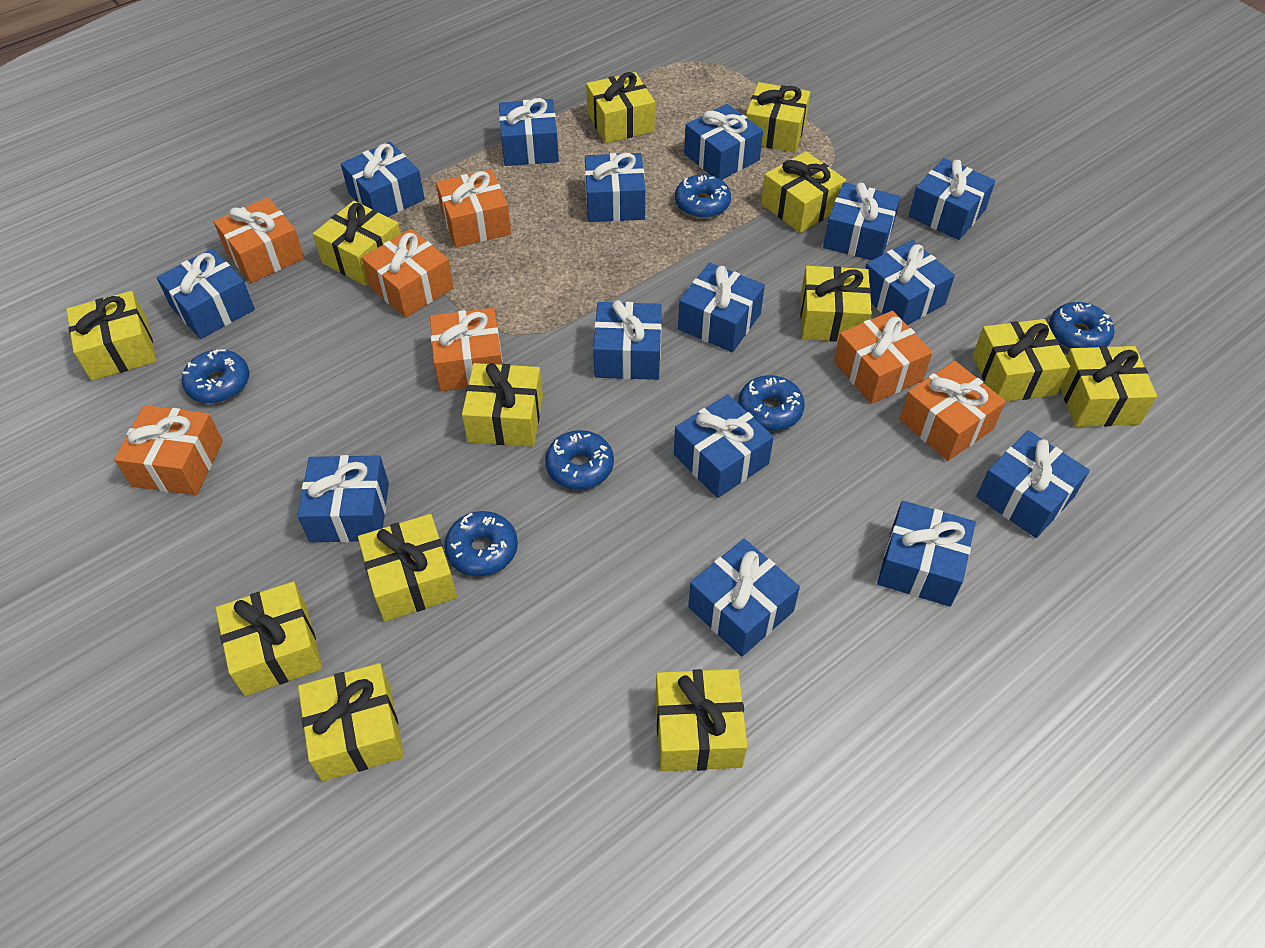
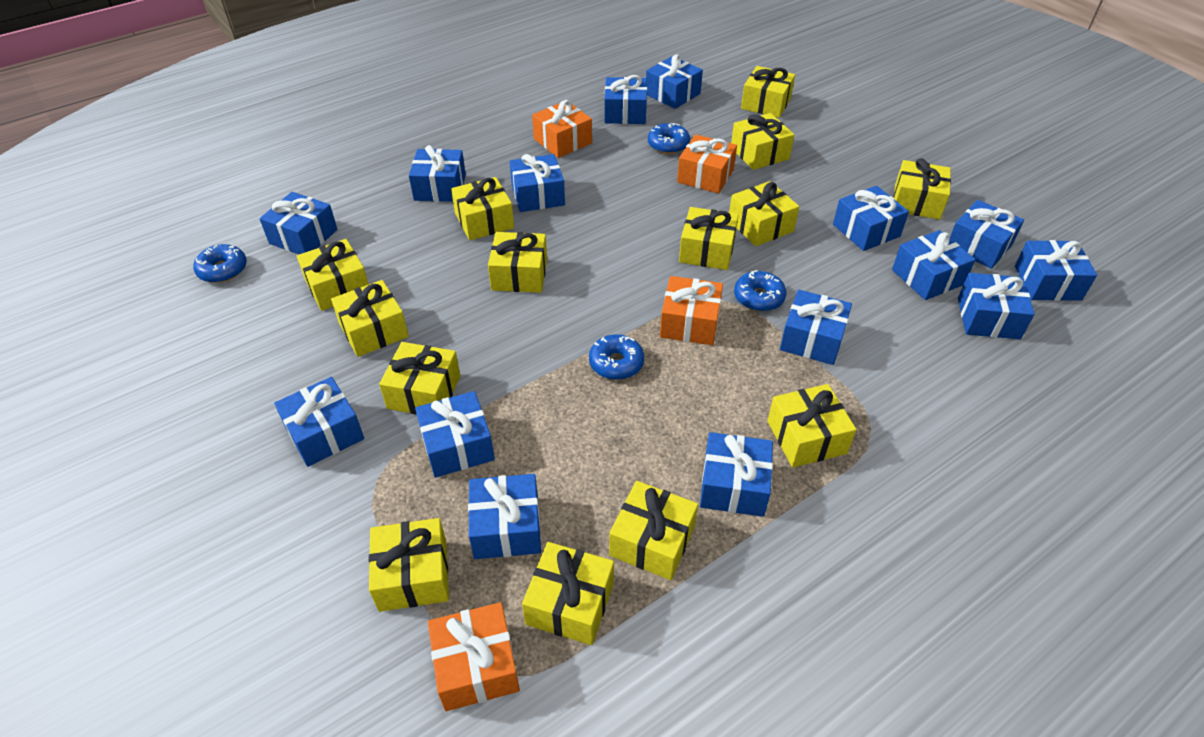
blue donut: [182,349,249,403] [444,511,518,576] [545,430,614,490] [675,174,731,218] [738,375,805,431] [1049,302,1114,349] = 6 -> [193,244,247,283] [589,334,644,380] [648,123,690,154] [734,270,786,311] = 4
orange gift: [114,405,223,495] [214,198,304,283] [362,229,454,318] [430,308,503,391] [436,169,511,248] [834,311,932,404] [899,361,1006,461] = 7 -> [428,602,520,711] [532,100,592,158] [660,276,723,345] [677,134,737,194] = 4
yellow gift: [66,291,157,381] [216,581,323,696] [298,663,404,782] [313,201,401,286] [358,514,457,622] [462,363,543,447] [586,72,655,143] [655,669,747,772] [746,82,810,153] [761,151,846,233] [800,266,872,342] [973,319,1070,402] [1060,346,1157,427] = 13 -> [297,239,369,311] [331,280,409,357] [369,518,449,612] [379,342,460,415] [451,177,514,240] [488,232,547,293] [522,542,614,645] [609,481,698,580] [679,207,738,270] [729,181,799,246] [731,113,794,170] [741,66,795,118] [768,384,856,468] [893,158,951,220] = 14

